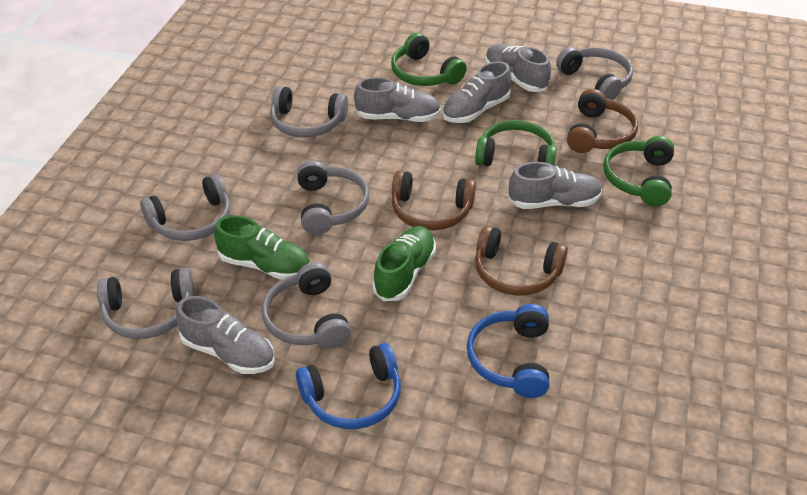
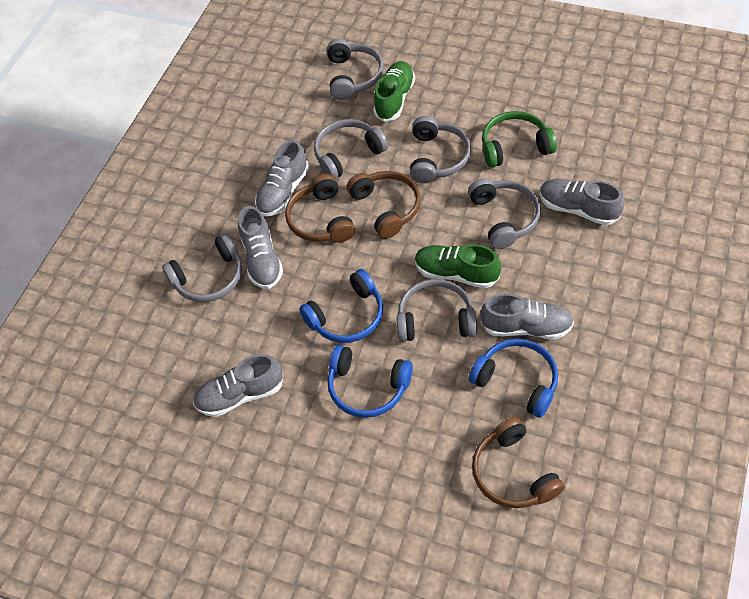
blue headphones: [296,343,401,429] [467,304,549,398] = 2 -> [299,269,383,343] [328,345,413,418] [469,339,558,418] = 3
green headphones: [391,33,467,86] [475,120,557,166] [604,136,674,206] = 3 -> [482,111,557,168] = 1

